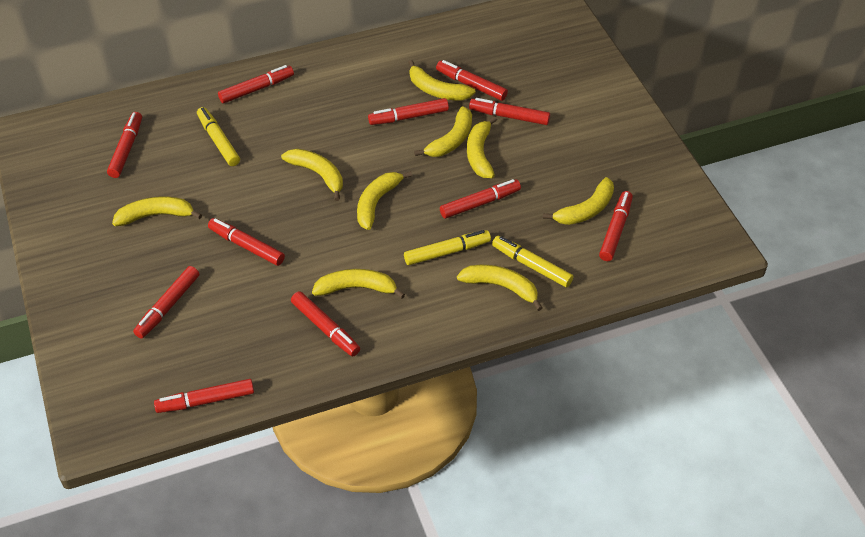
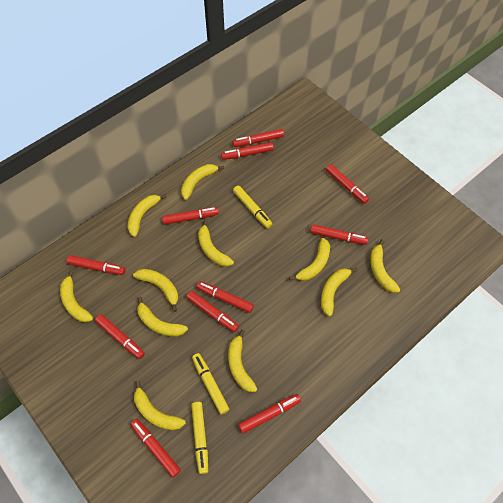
yellow banana: [112,197,202,226] [281,149,343,201] [312,269,405,298] [357,171,413,230] [408,60,476,101] [414,106,472,157] [457,265,543,311] [467,116,497,178] [543,177,614,225] = 9 -> [60,270,93,322] [127,194,167,237] [133,269,178,312] [134,380,186,430] [137,297,188,337] [181,164,224,200] [198,220,234,267] [228,330,257,392] [289,238,330,281] [321,268,358,316] [370,239,400,293] = 11

